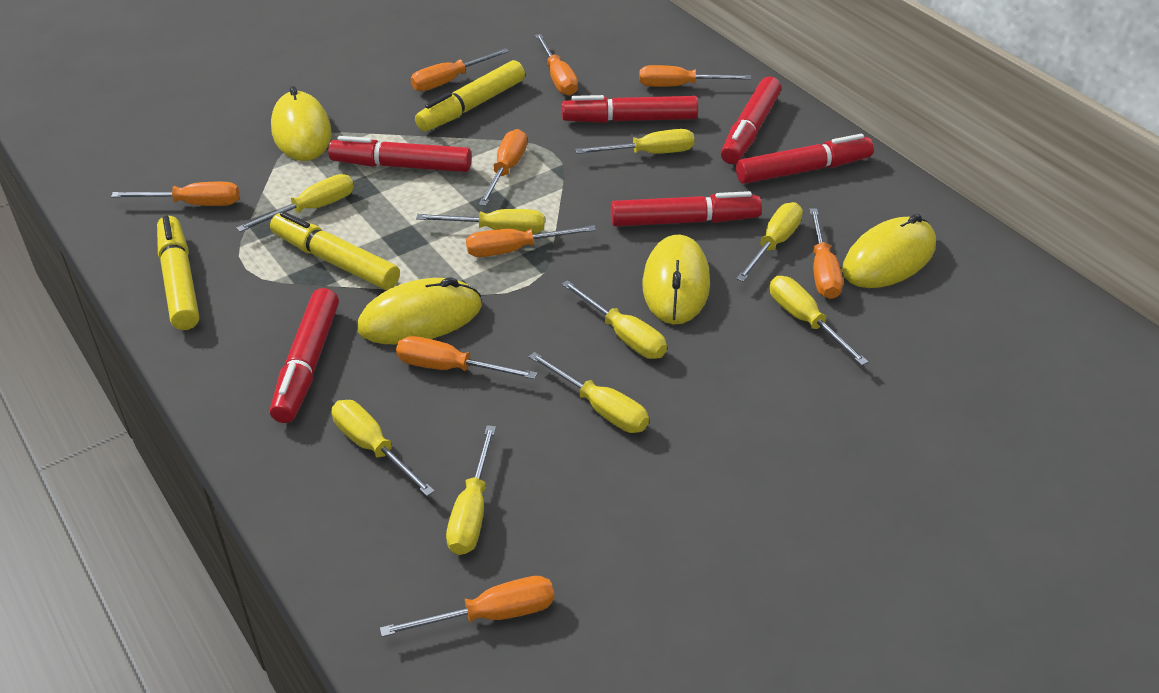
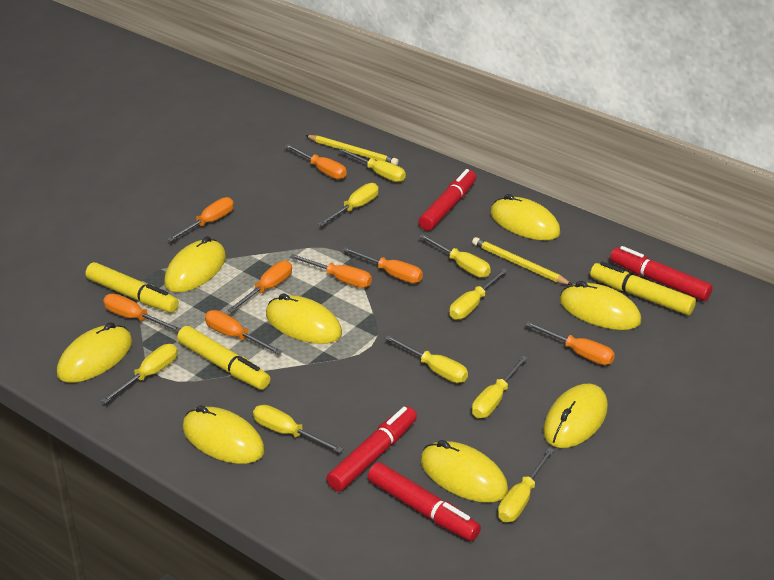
orange screwdriver: [111,182,239,206] [380,576,554,637] [396,336,537,379] [410,48,509,91] [466,225,596,257] [479,129,527,206] [535,34,578,96] [639,65,751,87] [809,208,843,299] = 9 -> [103,294,181,332] [167,197,234,242] [205,310,282,355] [227,261,292,313] [285,144,347,179] [290,254,372,288] [342,247,423,283] [525,322,615,365] = 8
red marker: [270,288,339,423] [328,136,471,172] [562,95,698,123] [611,191,762,227] [721,77,781,164] [736,134,874,184] = 6 -> [326,406,417,491] [368,462,481,541] [418,169,476,231] [610,246,713,301] = 4
yellow mouse: [271,86,332,161] [357,277,482,344] [643,234,710,325] [842,214,936,288] = 4 -> [57,322,132,383] [164,236,226,293] [183,405,265,464] [266,293,342,344] [421,440,508,503] [490,194,560,240] [543,384,608,448] [560,281,642,330] = 8
yellow pencil: none = 0 -> [305,135,398,165] [472,237,572,285] = 2

